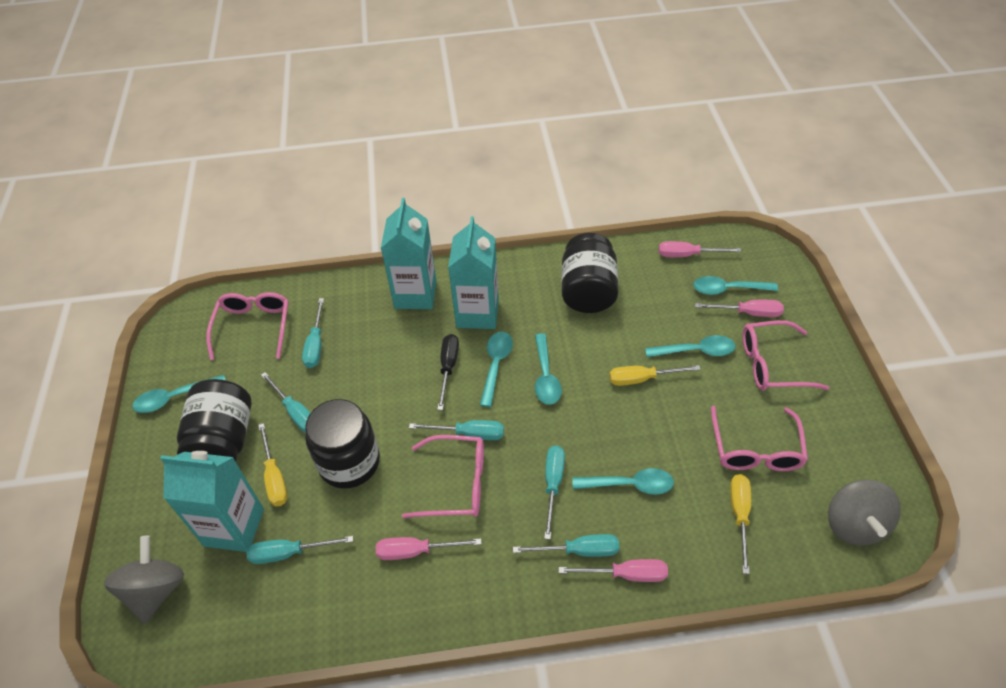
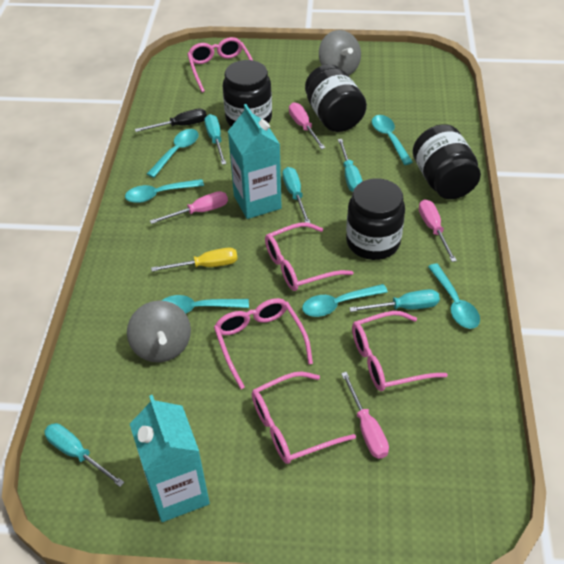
black jar: [177,379,252,462] [305,399,380,489] [561,233,618,313] = 3 -> [223,60,272,126] [305,64,367,132] [346,178,405,260] [413,124,481,199] = 4
pink glasses: [206,292,289,360] [402,435,484,518] [711,406,808,471] [742,320,829,391] = 4 -> [187,37,253,92] [214,298,313,389] [252,371,356,464] [265,222,354,291] [352,311,448,391] = 5
turquoise carton: [160,451,264,552] [381,198,436,309] [448,216,499,329] = 3 -> [130,395,210,522] [228,104,282,219] = 2
turquoise screwdriver: [246,536,353,564] [261,372,310,433] [302,298,324,368] [409,420,504,440] [513,534,619,557] [544,445,565,540] = 6 -> [44,423,125,487] [204,114,226,165] [282,167,311,223] [338,139,362,192] [349,289,440,312] = 5
yellow screwdriver: [258,423,288,506] [609,365,701,386] [730,474,751,574] = 3 -> [151,248,238,272] = 1

